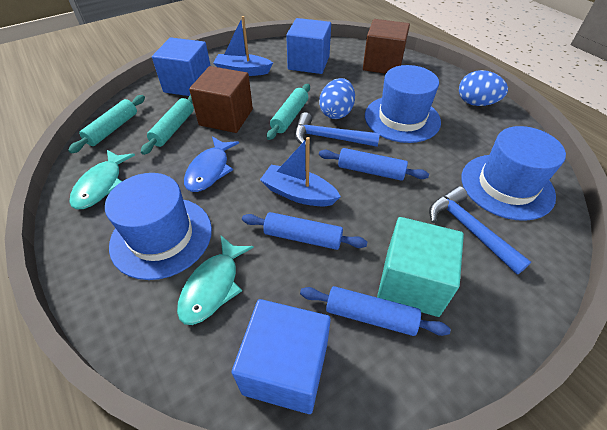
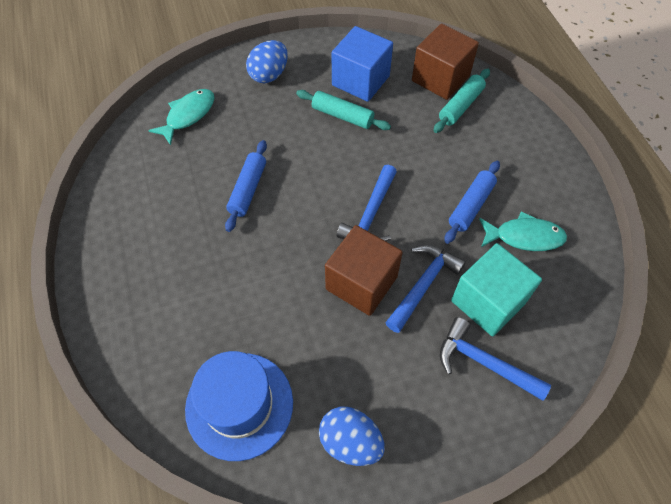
blue boat: [213,16,273,76] [260,137,341,206] = 2 -> none = 0
blue cube: [152,38,211,96] [232,299,331,414] [286,18,331,74] = 3 -> [332,26,393,102] = 1
blue fish: [184,136,239,192] = 1 -> none = 0
blue hammer: [295,112,380,147] [429,186,531,274] = 2 -> [336,165,397,241] [385,245,466,333] [440,317,551,401] = 3
blue hat: [105,173,212,280] [365,65,441,143] [461,126,566,221] = 3 -> [185,351,293,461] = 1
blue rolling pin: [242,212,367,250] [300,286,451,336] [319,148,429,181] = 3 -> [225,140,267,232] [444,161,500,244] = 2
turquoise rolling pin: [68,95,145,153] [141,95,194,155] [267,84,310,140] = 3 -> [296,90,391,130] [434,69,490,133] = 2

